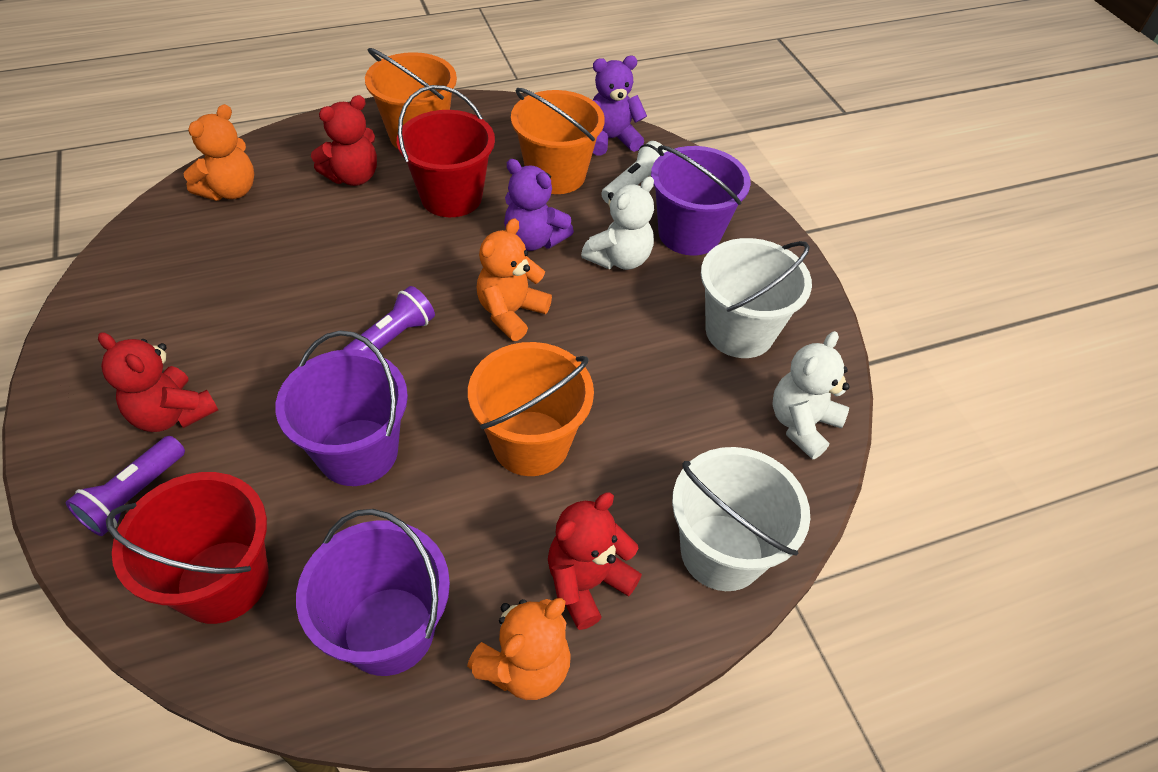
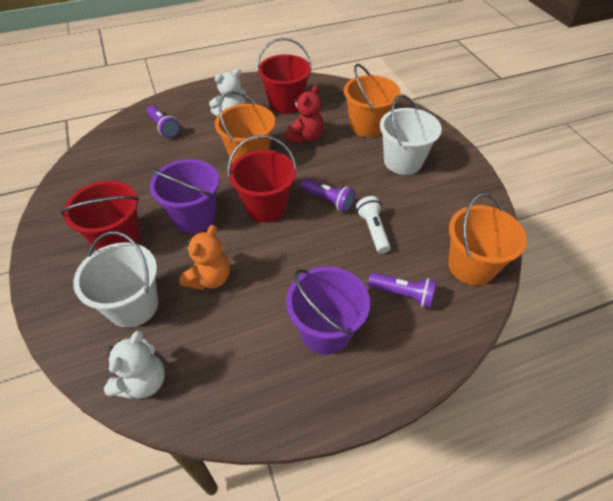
orange teddy bear: [184,104,254,201] [467,598,571,700] [477,218,552,341] = 3 -> [179,225,230,290] = 1
purple bucket: [275,331,408,486] [296,509,450,676] [651,145,751,256] = 3 -> [149,159,219,233] [286,266,370,355] = 2
purple flashlight: [66,436,185,536] [343,286,435,353] = 2 -> [147,105,180,138] [300,178,355,212] [368,273,437,308] = 3
purple teddy bear: [504,159,574,251] [593,56,647,156] = 2 -> none = 0
red bucket: [106,472,269,624] [397,85,495,217] = 2 -> [60,181,141,250] [228,135,297,223] [257,38,312,114] = 3
red teddy bear: [98,332,218,432] [311,95,377,186] [548,493,642,630] = 3 -> [285,85,324,143] = 1

